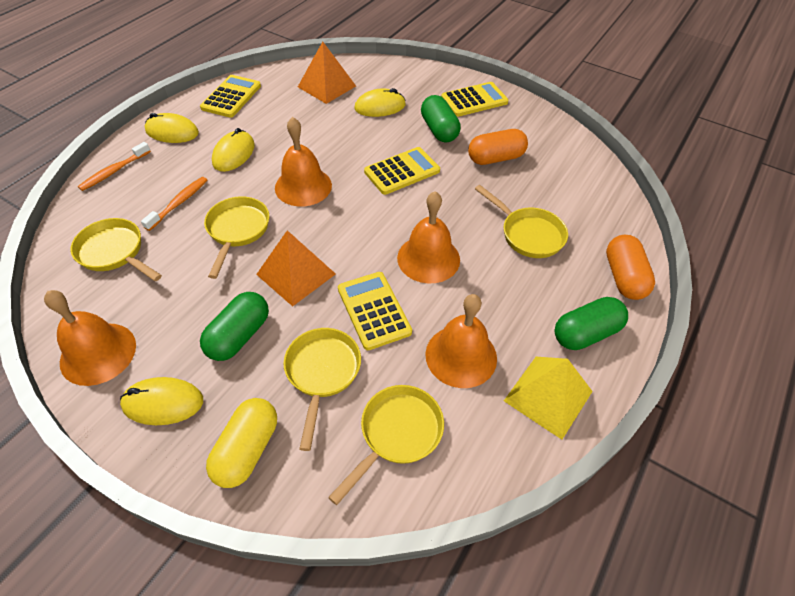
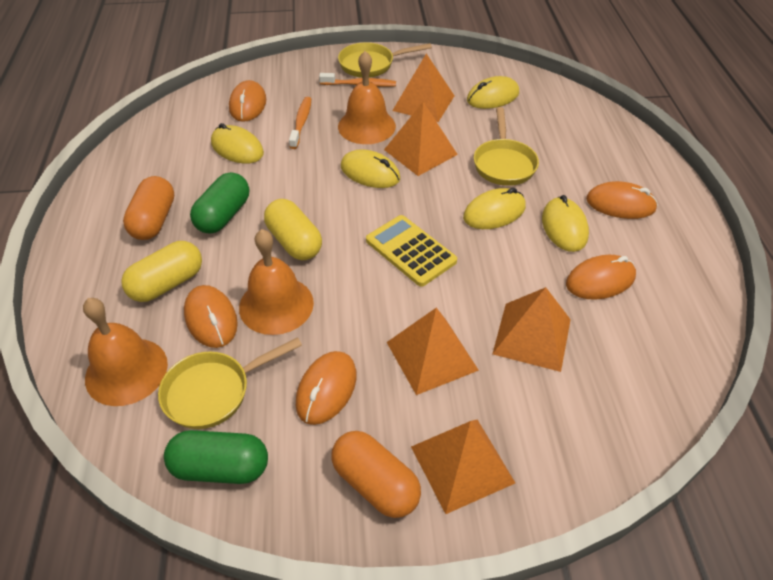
green capsule: [200,292,269,361] [421,95,461,143] [555,297,628,350] = 3 -> [164,430,268,484] [190,172,249,234] = 2
orange bell: [44,290,136,386] [275,117,332,206] [397,191,460,283] [425,294,497,388] = 4 -> [83,298,168,406] [239,229,314,335] [338,51,396,144] = 3
orange mouse: none = 0 -> [184,285,238,348] [229,80,266,122] [296,351,357,425] [566,255,636,300] [586,181,658,219] = 5
orange pyramid: [256,230,336,307] [298,42,356,104] = 2 -> [384,102,458,176] [387,308,479,395] [392,53,455,122] [411,419,515,514] [492,287,571,372] = 5
yellow calculator: [200,75,261,118] [338,272,412,350] [364,147,440,195] [441,82,509,117] = 4 -> [366,215,457,287] = 1
yellow capsule: [206,398,277,488] = 1 -> [121,241,202,302] [264,199,322,260] = 2
yellow mouse: [120,377,203,425] [145,113,199,143] [212,128,255,172] [355,88,406,117] = 4 -> [211,123,264,164] [341,149,400,188] [463,188,526,229] [467,76,519,109] [542,195,589,252] = 5
yellow pan: [71,218,162,281] [204,196,269,279] [284,328,361,451] [328,385,444,505] [475,185,568,258] = 5 -> [158,337,302,429] [338,42,432,78] [474,107,539,186] = 3
yellow pyramid: [504,357,593,440] = 1 -> none = 0

